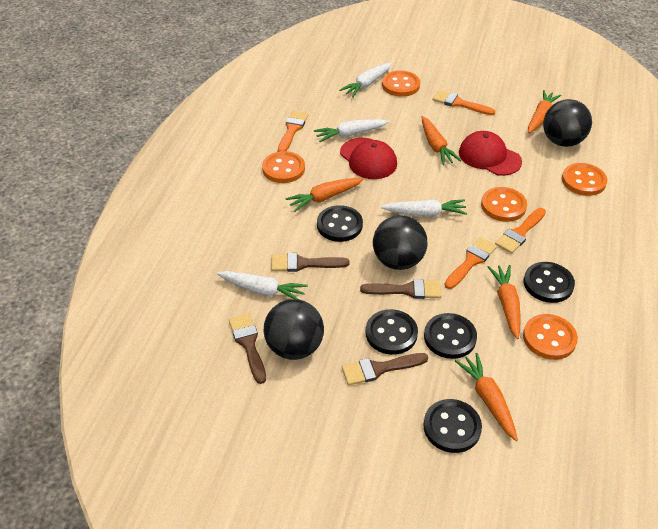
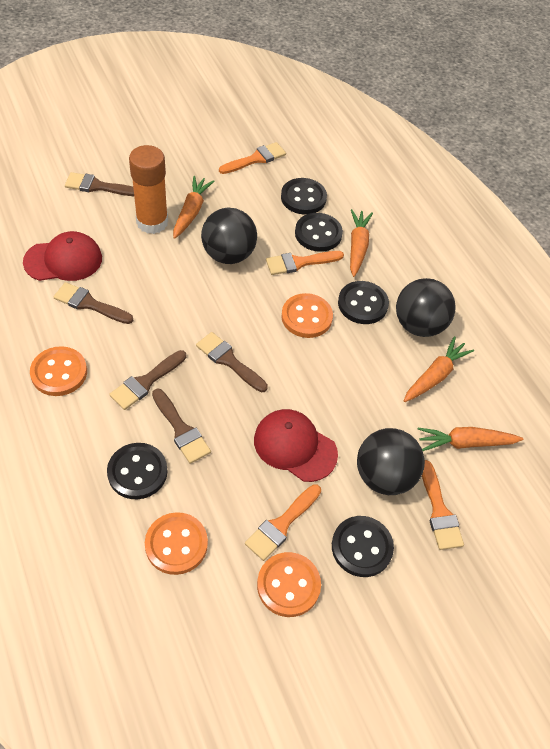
brown brush: [229,313,266,384] [271,253,349,272] [342,353,428,385] [360,279,441,299] = 4 -> [54,282,134,324] [65,172,134,196] [109,350,186,410] [152,389,211,464] [196,332,268,392] = 5
orange button: [262,151,305,183] [382,70,420,97] [481,187,527,222] [523,314,578,360] [562,163,607,196] = 5 -> [30,346,87,396] [145,512,208,575] [257,552,321,617] [282,293,333,338] = 4
orange carrot: [285,178,364,212] [422,116,462,165] [455,353,518,441] [488,265,521,339] [528,90,561,133] = 5 -> [173,176,214,239] [350,209,373,277] [404,336,474,402] [418,427,523,451] = 4
orange glue stick: none = 0 -> [129,145,168,234] = 1
white carrot: [217,271,308,300] [314,120,389,142] [339,63,392,98] [381,199,467,217] = 4 -> none = 0

